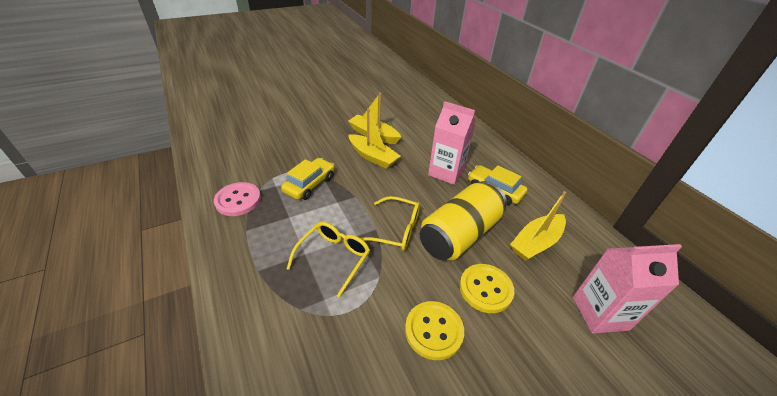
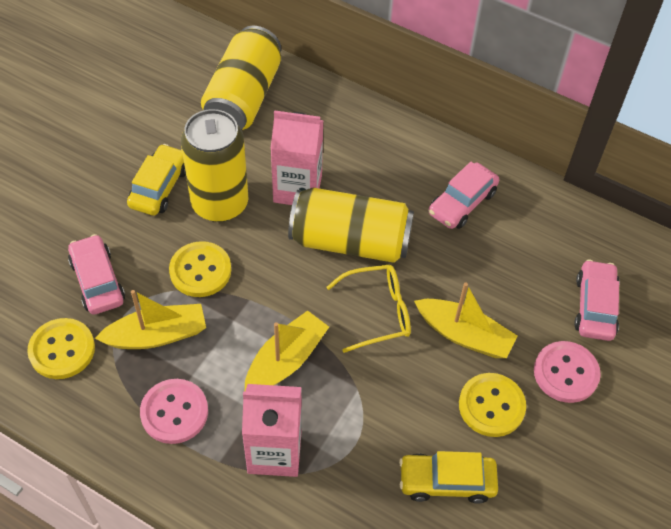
pink button: [214,182,261,216] = 1 -> [140,379,208,444] [534,341,601,403] = 2
pink car: none = 0 -> [68,234,125,315] [429,162,499,229] [574,260,620,341] = 3
yellow button: [405,301,464,360] [459,264,514,313] = 2 -> [27,318,95,379] [169,241,231,297] [459,373,526,437] = 3
yellow can: [420,181,507,260] = 1 -> [181,109,248,222] [201,26,281,130] [288,187,414,263] = 3
yellow glasses: [287,222,370,298] [361,196,420,251] = 2 -> [326,265,411,353] = 1

